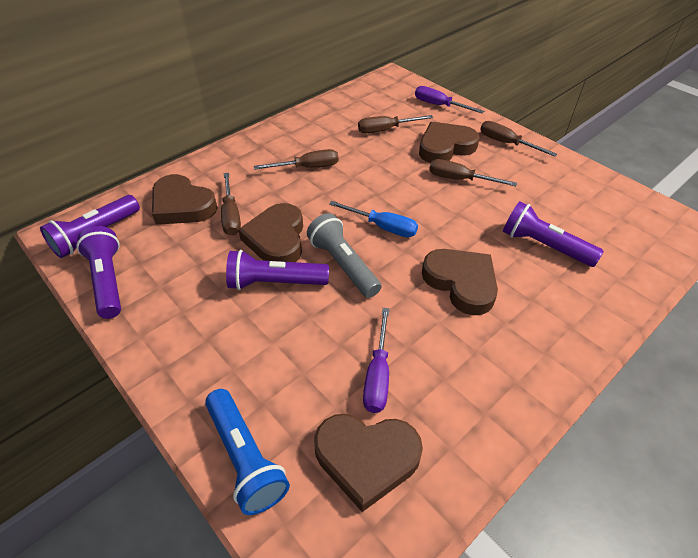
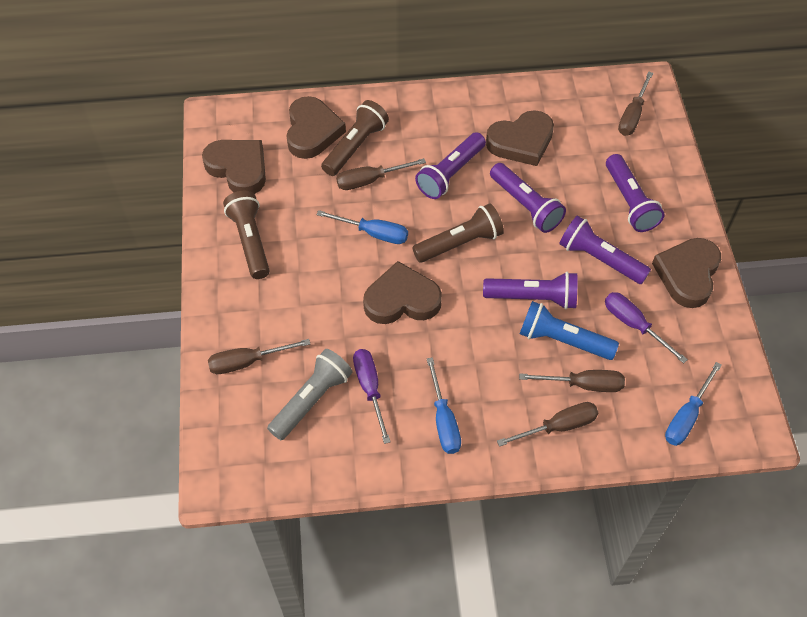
blue screwdriver: [329,201,418,237] = 1 -> [316,210,408,244] [427,357,461,454] [665,362,722,446] = 3
brown flashlight: none = 0 -> [223,191,270,279] [321,100,389,176] [412,203,504,263] = 3
purple flashlight: [40,195,140,258] [77,226,121,319] [226,250,329,290] [503,201,604,267] = 4 -> [415,132,486,199] [483,272,577,309] [490,163,566,233] [559,215,651,284] [606,154,665,232] = 5

